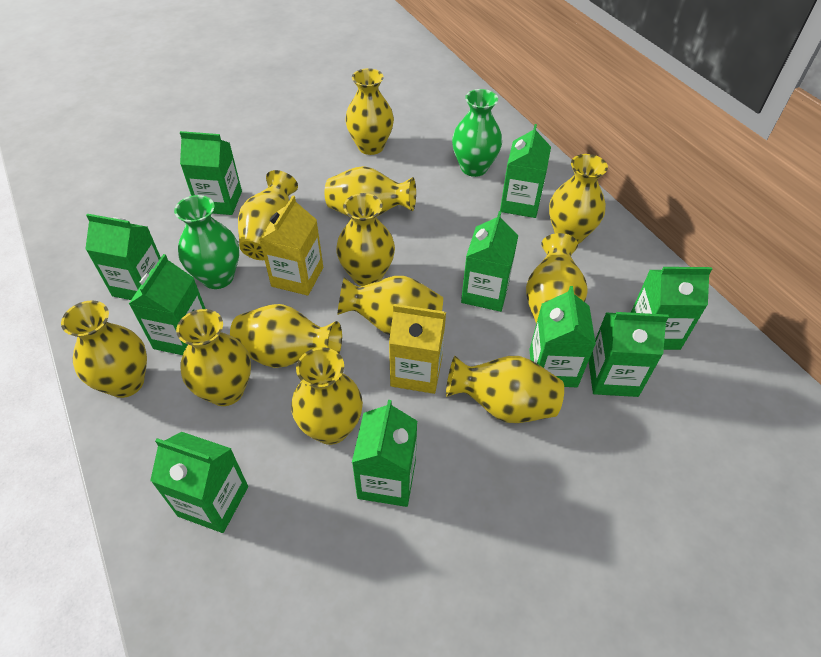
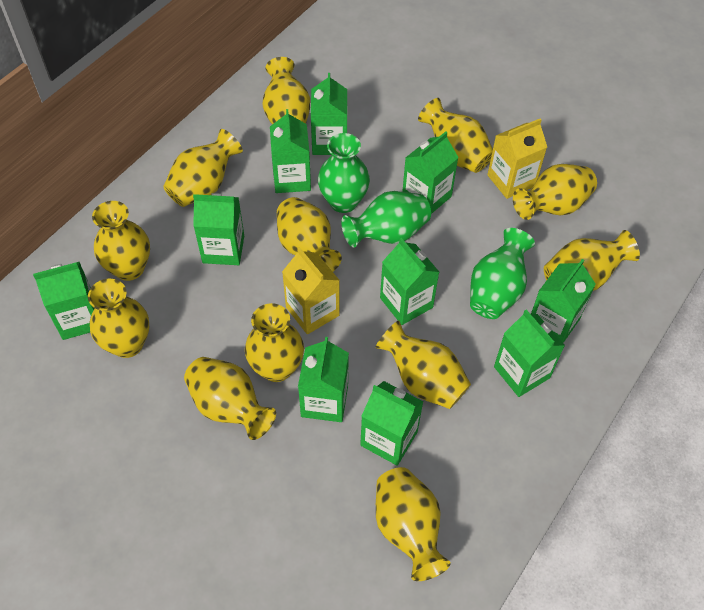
green vase: [174,195,239,289] [452,89,502,177] = 2 -> [318,133,370,213] [341,191,431,248] [470,228,535,319] = 3

